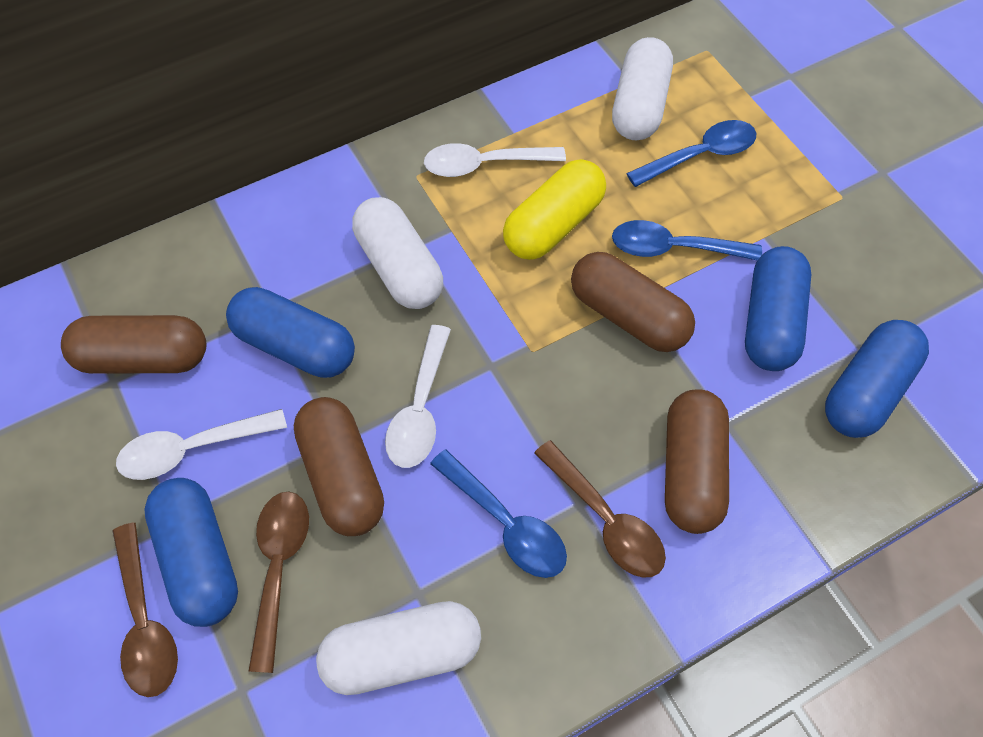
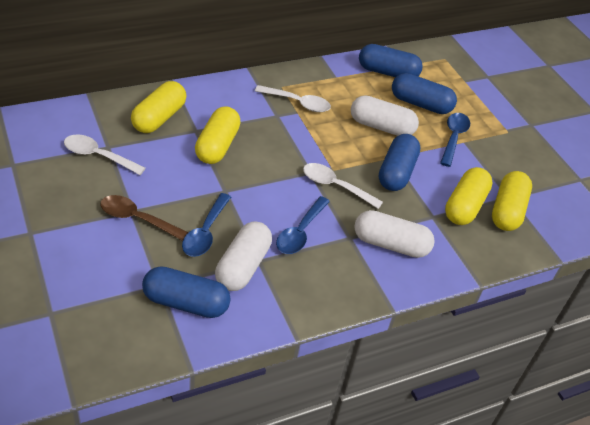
brown capsule: [61,315,206,374] [294,397,384,536] [571,252,695,352] [665,389,729,534] = 4 -> none = 0
brown spoon: [113,523,178,697] [249,491,309,673] [534,440,666,578] = 3 -> [100,195,188,241] = 1
yellow capsule: [503,159,606,260] = 1 -> [131,81,186,133] [195,106,241,164] [445,167,493,225] [492,171,532,231] = 4

